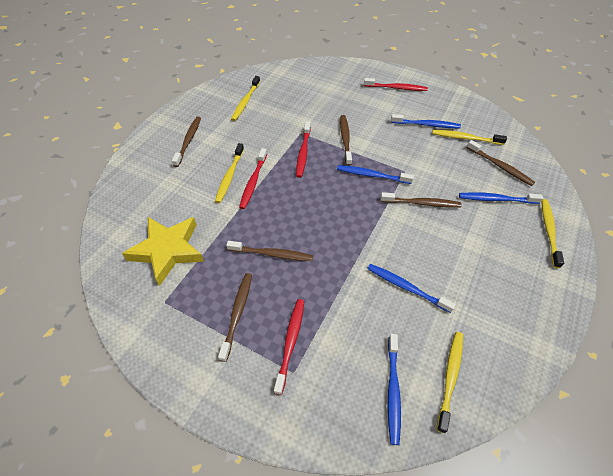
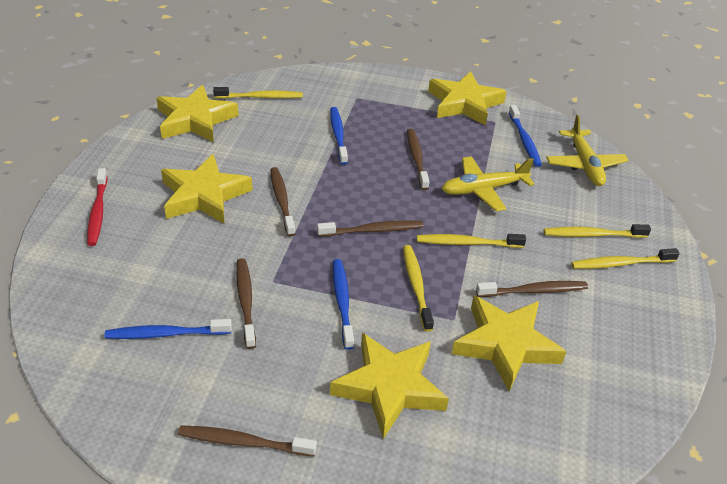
blue toothbrush: [337,165,414,184] [367,264,456,313] [388,334,401,445] [391,114,461,128] [459,192,543,204] = 5 -> [104,319,232,339] [330,107,348,165] [333,259,354,350] [509,105,542,167] = 4
red toothbrush: [239,148,267,209] [274,299,304,395] [296,122,311,178] [364,78,428,91] = 4 -> [87,168,108,246] = 1
yellow plane: none = 0 -> [441,156,534,212] [546,115,629,186] = 2
yellow star: [122,217,204,286] = 1 -> [156,85,239,142] [161,154,253,223] [330,333,449,439] [428,71,507,126] [452,296,567,391] = 5

